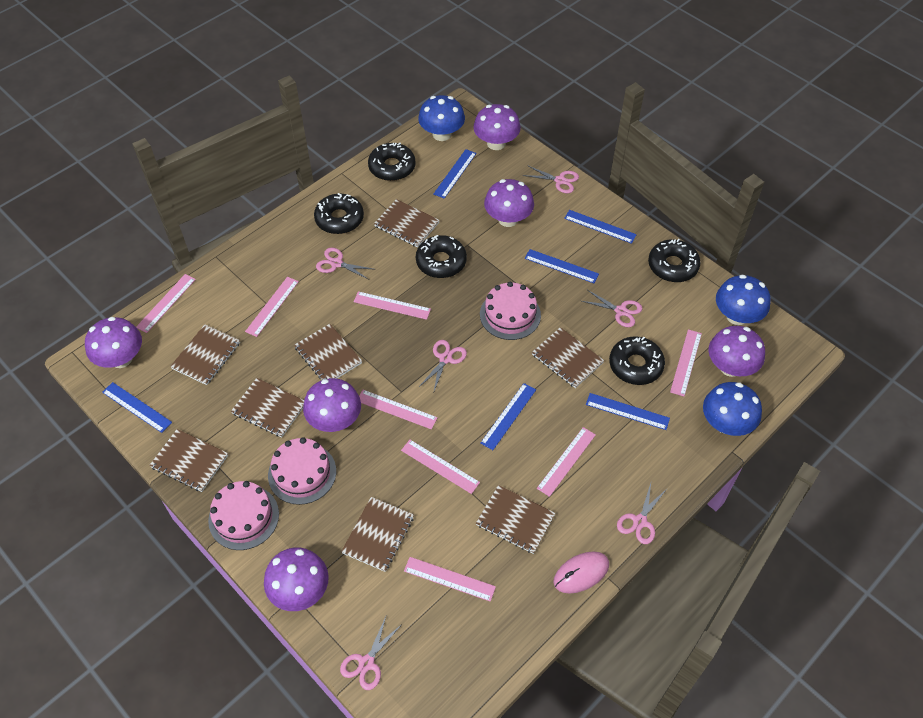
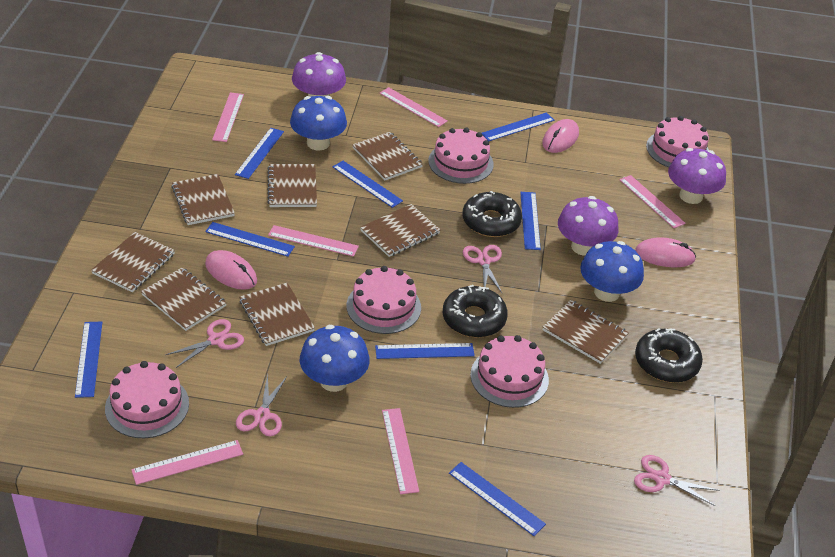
black donut: [314,193,364,234] [368,143,416,181] [416,235,467,278] [609,336,665,385] [648,239,700,282] = 5 -> [443,285,508,338] [462,191,522,237] [635,328,703,383] = 3
blue ruler: [102,382,172,433] [434,149,477,199] [480,383,536,450] [525,249,599,283] [564,210,637,244] [586,393,670,430] = 6 -> [75,322,102,398] [205,222,295,257] [235,128,284,179] [332,161,403,208] [375,343,475,359] [449,462,546,536] [482,112,554,141] [520,192,541,250] = 8
pink cake: [208,481,279,550] [268,437,336,505] [480,282,541,340] = 3 -> [105,361,189,438] [347,266,421,334] [428,128,494,184] [470,335,549,408] [646,116,709,167] = 5
pink mouse: [553,551,609,594] = 1 -> [205,250,257,290] [542,119,579,153] [635,237,696,267] = 3
pink ruler: [136,274,196,333] [245,277,299,337] [354,291,431,320] [359,390,438,429] [401,440,480,494] [404,557,496,602] [537,427,596,497] [670,329,702,396] = 8 -> [131,440,243,485] [212,92,244,142] [268,225,359,257] [380,87,448,127] [382,408,419,494] [619,175,686,228] = 6
pink scissors: [316,248,376,280] [340,617,402,690] [419,340,467,394] [523,165,579,193] [582,290,642,327] [617,483,667,544] = 6 -> [165,319,244,368] [236,373,287,436] [463,245,502,293] [634,455,720,506] = 4
purple mushroom: [85,317,142,368] [264,547,329,611] [303,378,361,432] [473,104,521,150] [484,179,534,227] [709,326,765,377] = 6 -> [292,52,346,97] [558,196,619,256] [668,148,726,204] = 3

